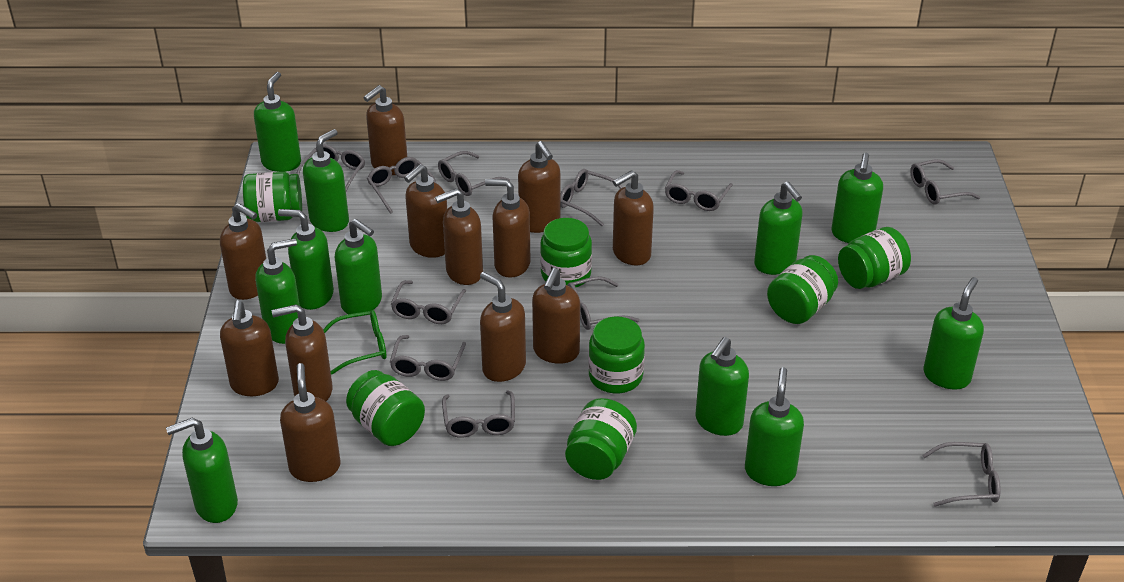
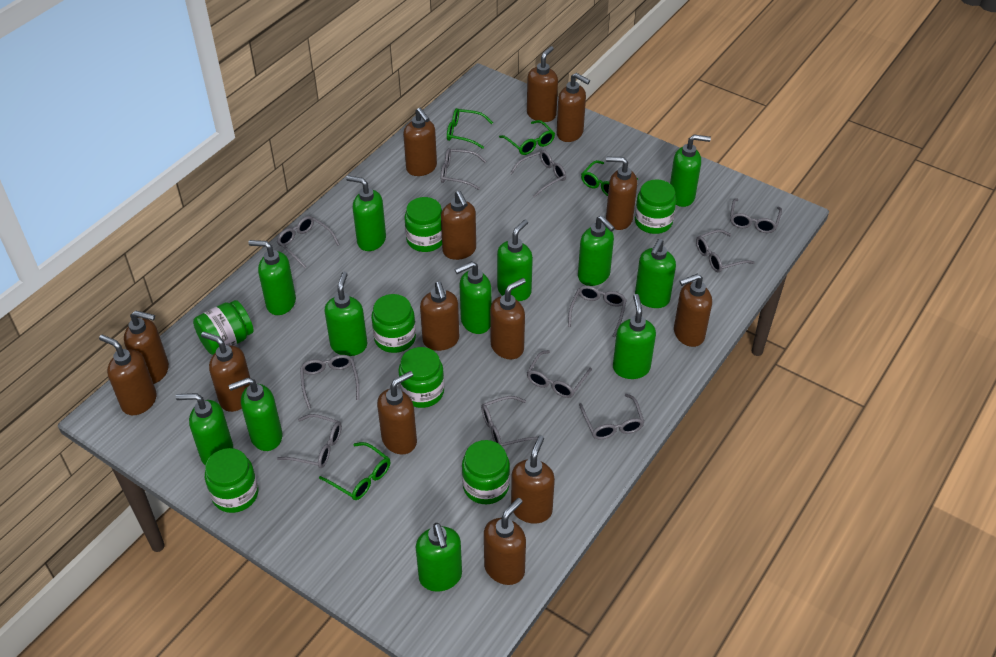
brown soap dispenser: [220,203,266,300] [220,300,279,396] [272,305,333,401] [280,363,341,482] [363,85,407,175] [404,164,447,258] [435,188,483,285] [480,272,526,382] [485,179,531,278] [518,141,560,233] [532,268,580,364] [613,170,654,265] = 12 -> [99,335,157,415] [124,310,169,384] [201,331,250,412] [377,371,417,454] [403,108,437,176] [420,282,459,351] [441,191,476,260] [484,498,526,585] [490,278,526,359] [511,435,555,524] [527,46,558,122] [557,73,590,142] [606,157,637,230] [674,274,712,347] = 14
green glasses: [323,310,387,374] = 1 -> [319,442,390,500] [447,108,493,149] [499,120,555,155] [581,160,638,196] = 4
green soap dispenser: [166,418,238,523] [254,72,301,172] [255,238,300,344] [278,209,334,310] [303,129,349,232] [335,219,382,314] [695,337,749,436] [745,367,804,486] [754,181,803,275] [832,153,883,243] [923,277,984,390] = 11 -> [176,393,233,465] [228,378,282,451] [248,240,296,315] [324,271,367,356] [346,176,386,251] [416,523,462,592] [455,261,492,334] [497,219,533,301] [578,216,615,286] [613,294,656,379] [635,239,676,308] [670,135,711,207] = 12

